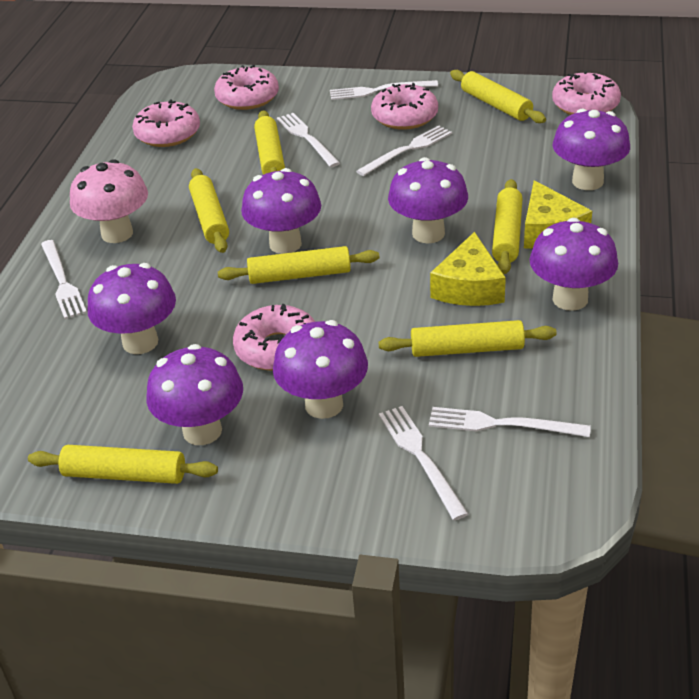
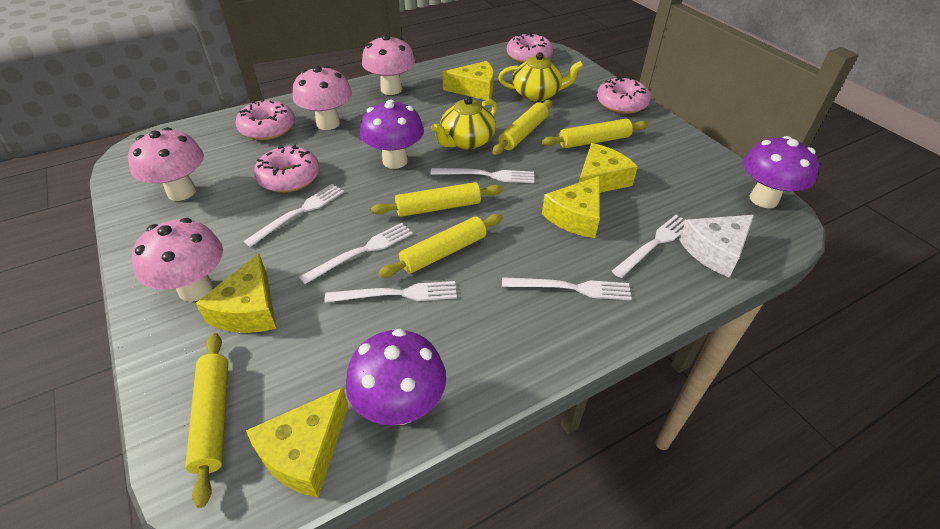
pink donut: [132,99,200,147] [214,65,279,110] [233,304,315,371] [371,83,438,130] [552,71,621,115] = 5 -> [235,99,295,140] [254,145,319,193] [507,32,553,63] [597,76,651,114] = 4
pink mushroom: [70,159,148,243] = 1 -> [128,127,204,201] [131,218,223,302] [293,66,352,130] [362,35,415,95] = 4
purple mushroom: [88,263,176,354] [146,344,243,445] [241,168,321,254] [273,320,368,419] [388,157,468,243] [530,218,618,311] [553,109,630,190] = 7 -> [346,329,446,425] [360,100,424,169] [743,136,819,208] = 3
white cheese: none = 0 -> [679,215,754,277] = 1
yellow cheese: [430,232,506,306] [524,180,592,249] = 2 -> [195,253,277,333] [246,388,348,498] [442,61,494,100] [542,176,600,238] [579,143,638,193] = 5
yellow rolling pin: [28,445,218,484] [189,168,229,253] [218,246,379,284] [254,111,285,175] [378,320,557,357] [450,70,546,123] [492,179,522,274] = 7 -> [185,333,228,508] [371,182,503,217] [378,214,503,278] [492,100,552,155] [542,119,648,148] = 5
yellow teapot: none = 0 -> [432,96,497,149] [498,52,583,101] = 2

